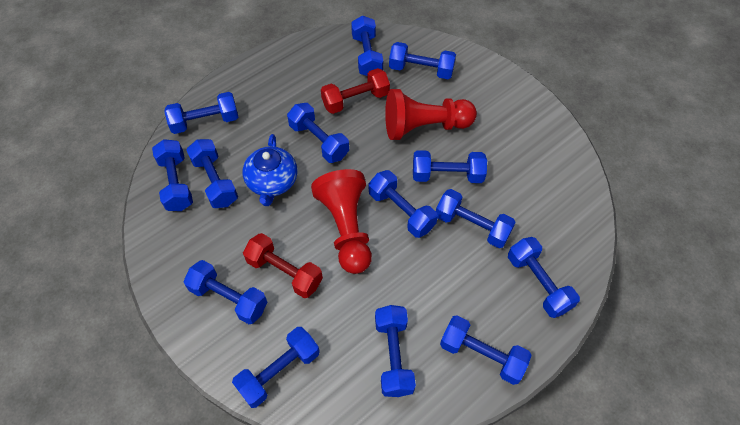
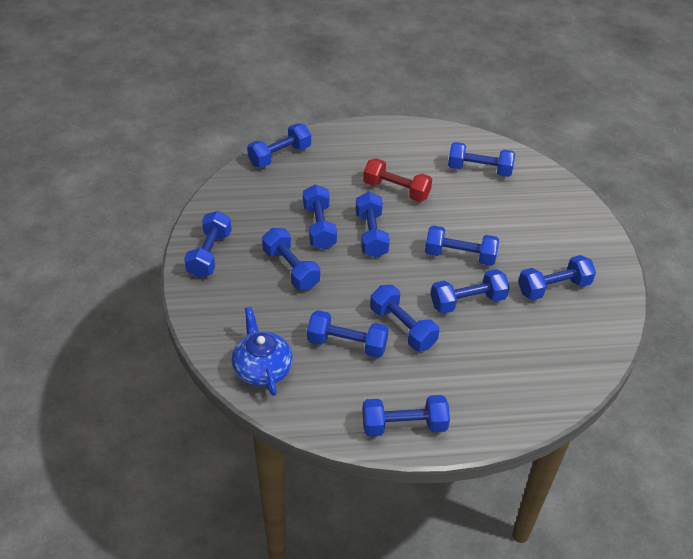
blue dumbbell: [152,139,193,211] [164,92,238,134] [183,260,267,324] [186,139,238,208] [232,327,320,408] [287,103,349,163] [351,15,383,76] [369,170,438,238] [375,305,416,397] [389,42,456,79] [413,150,487,183] [436,189,516,248] [440,315,532,385] [508,237,580,318] = 14 -> [184,211,232,278] [247,123,311,168] [262,228,320,290] [303,184,337,249] [307,310,389,358] [356,192,390,258] [362,395,450,436] [370,285,439,351] [425,225,499,266] [431,269,510,314] [448,142,515,177] [518,255,596,300] = 12
red dumbbell: [243,233,323,298] [321,68,390,114] = 2 -> [363,158,432,202] = 1
red pawn: [311,169,372,274] [385,89,477,140] = 2 -> none = 0

